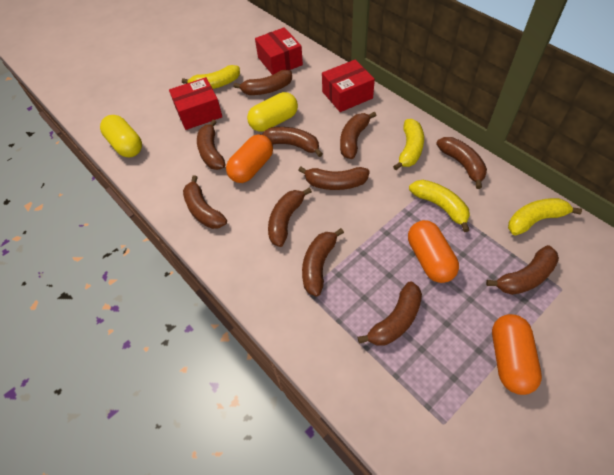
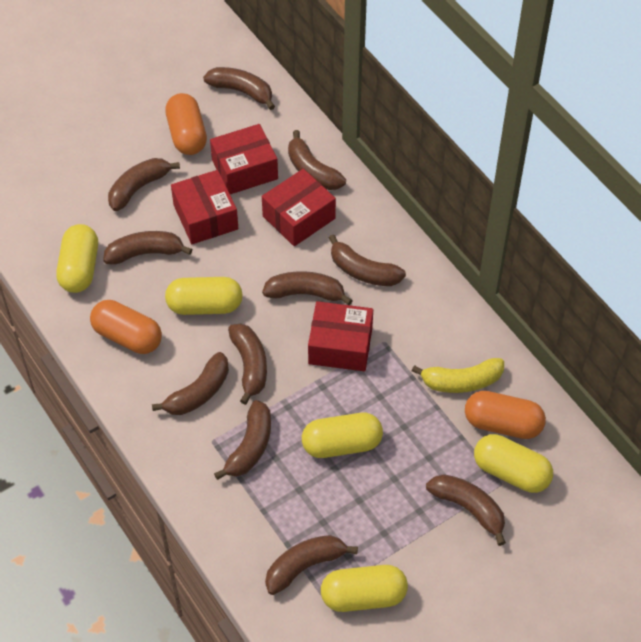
red box: [169,77,222,130] [255,27,303,75] [322,60,375,112] = 3 -> [171,170,238,244] [210,124,278,194] [262,169,336,246] [308,301,373,371] = 4
yellow banana: [182,65,240,89] [393,119,424,170] [409,180,470,232] [508,198,582,236] = 4 -> [412,358,504,393] = 1
yellow capsule: [100,115,142,157] [247,92,298,132] = 2 -> [56,224,98,293] [165,277,243,315] [302,413,383,458] [321,565,408,612] [474,434,553,493] = 5

